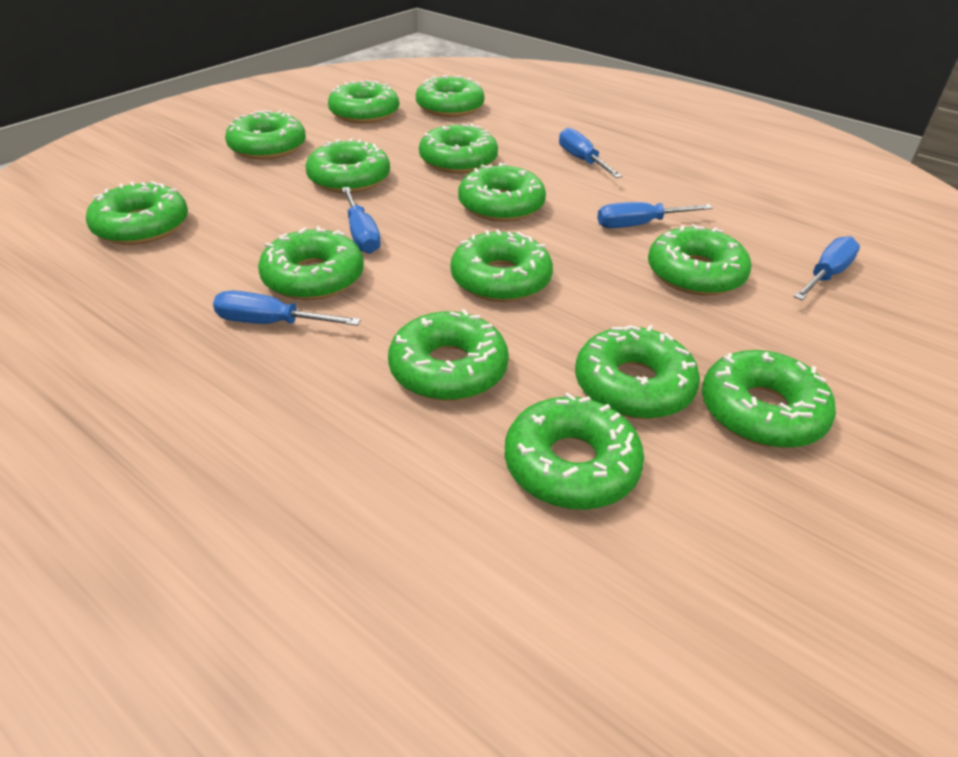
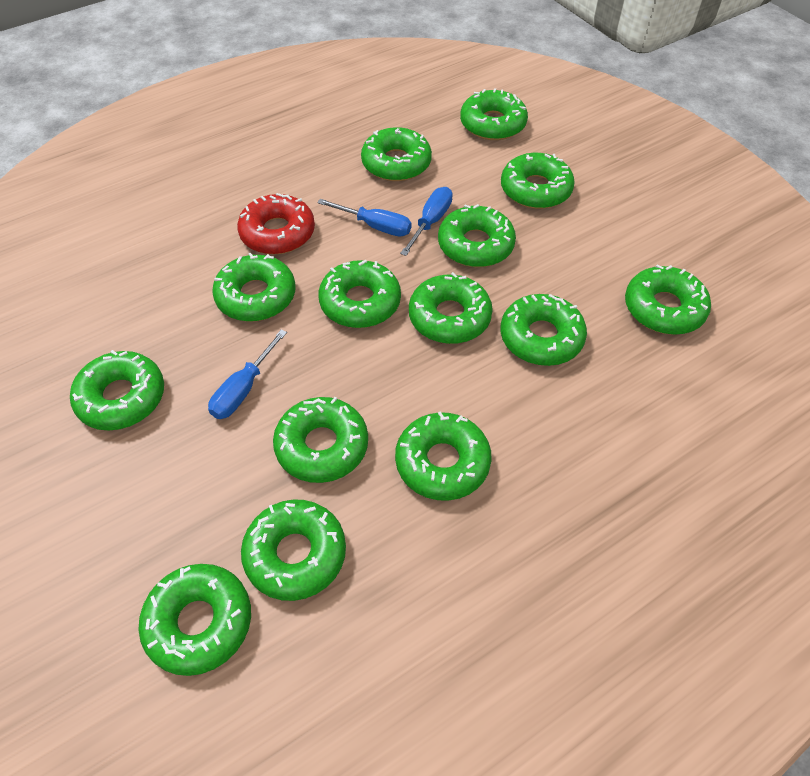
blue screwdriver: [213,290,361,326] [342,187,381,254] [559,127,622,178] [597,202,713,228] [794,236,860,300] = 5 -> [208,329,287,419] [317,199,412,237] [400,187,453,256] = 3
red donut: none = 0 -> [237,193,315,254] = 1

